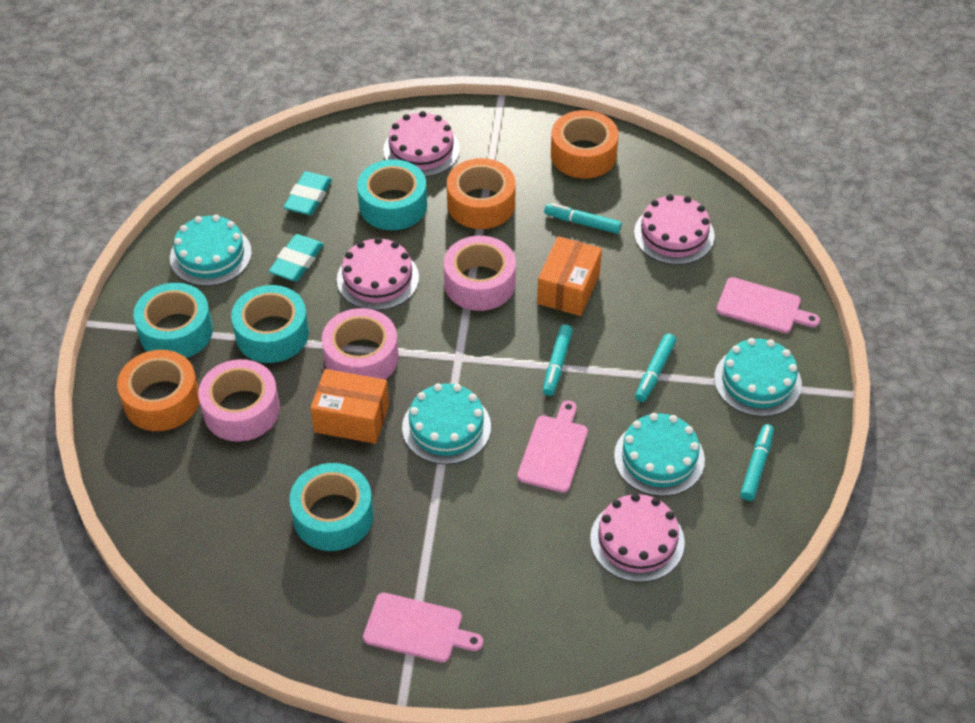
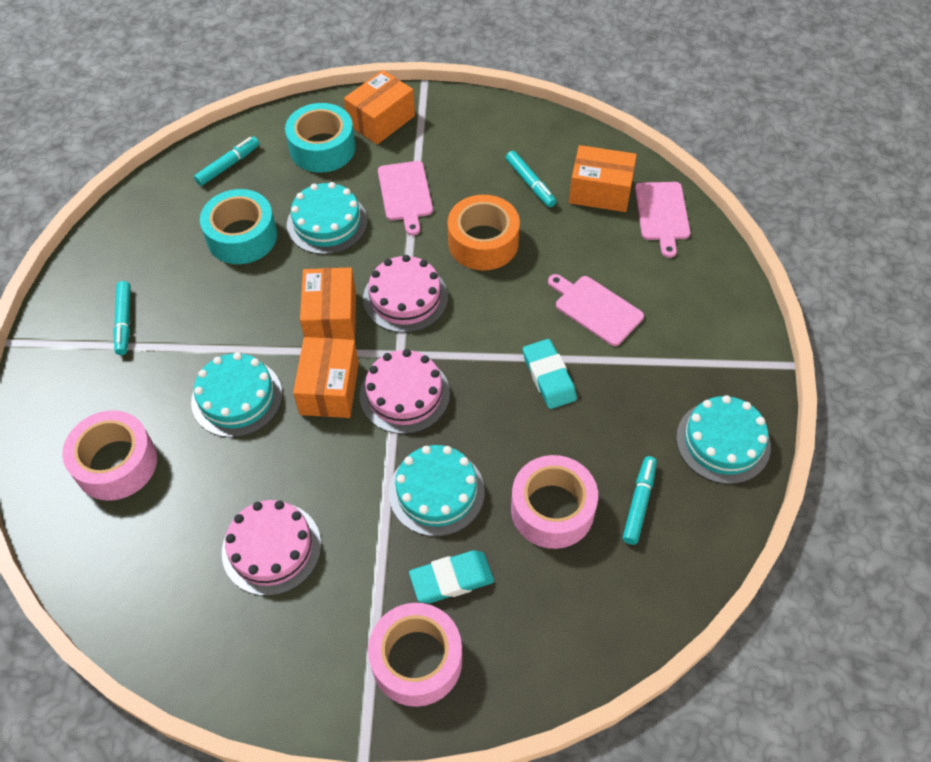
orange box: [310,369,389,444] [537,236,602,316] = 2 -> [293,337,359,418] [300,267,356,340] [344,70,415,144] [569,145,637,212] = 4
orange tape: [117,350,200,431] [447,158,516,229] [551,110,619,178] = 3 -> [447,195,520,271] = 1
pink cake: [337,237,419,310] [383,111,460,177] [590,493,685,582] [634,194,715,265] = 4 -> [222,500,321,596] [360,349,450,434] [363,255,448,333] = 3
turquoise tape: [133,283,213,358] [231,285,309,363] [289,463,374,551] [357,159,427,230] = 4 -> [200,189,277,264] [285,103,356,173] = 2

